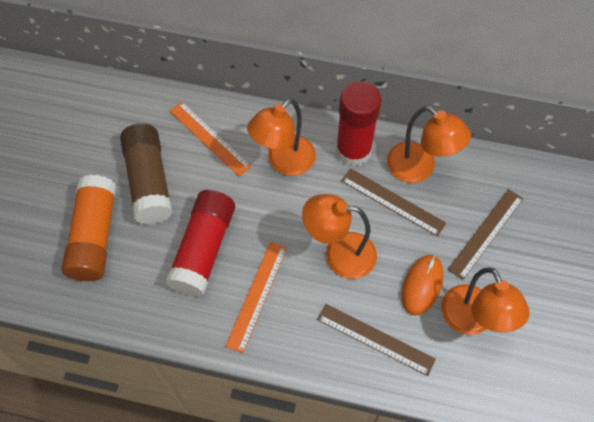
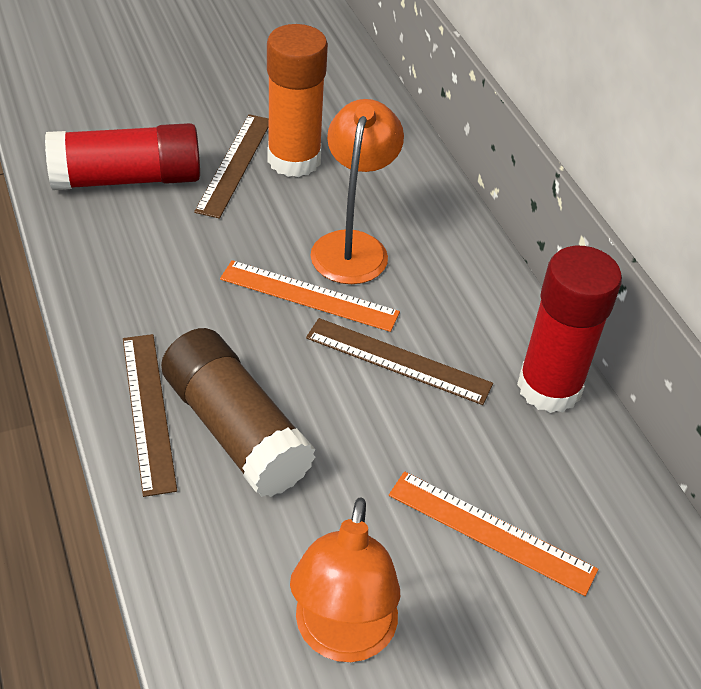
orange lamp: [247,98,316,176] [302,194,377,279] [387,106,471,183] [441,267,530,335] = 4 -> [290,497,400,662] [311,99,404,284] = 2
orange mouse: [402,255,444,316] = 1 -> none = 0

